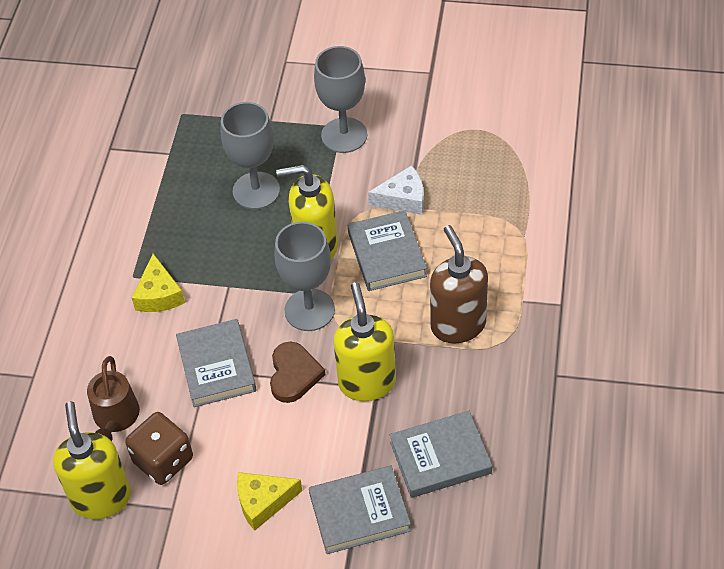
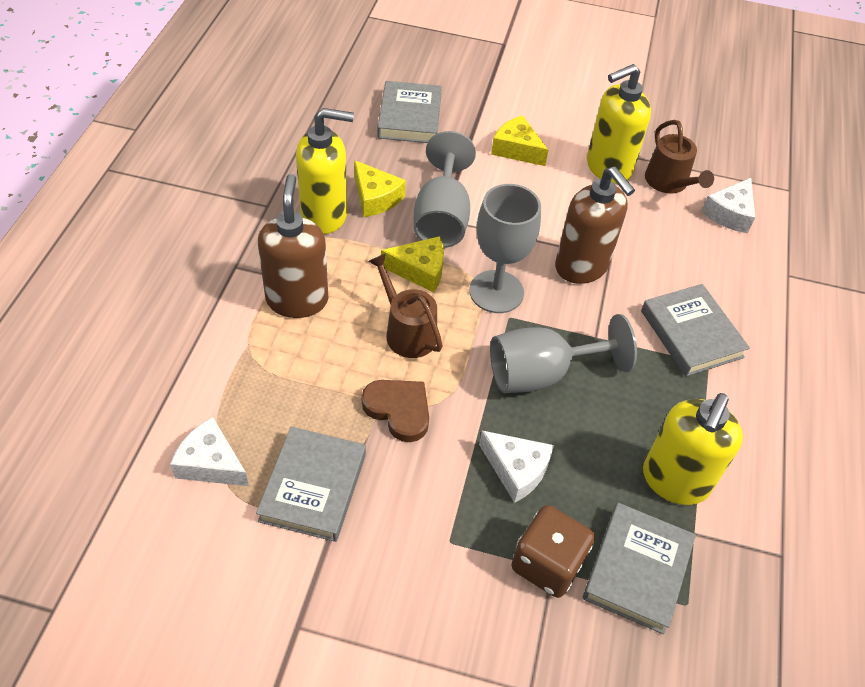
brown soap dispenser: [430,225,488,343] = 1 -> [258,174,328,318] [555,167,635,284] = 2
brown watering can: [87,356,140,441] = 1 -> [368,253,443,358] [645,120,714,194] = 2
white cheese: [368,165,424,215] = 1 -> [170,417,249,486] [479,431,554,503] [701,178,755,233] = 3
yellow cheese: [132,254,185,312] [237,472,303,531] = 2 -> [354,160,406,217] [381,236,444,293] [491,115,548,166] = 3

